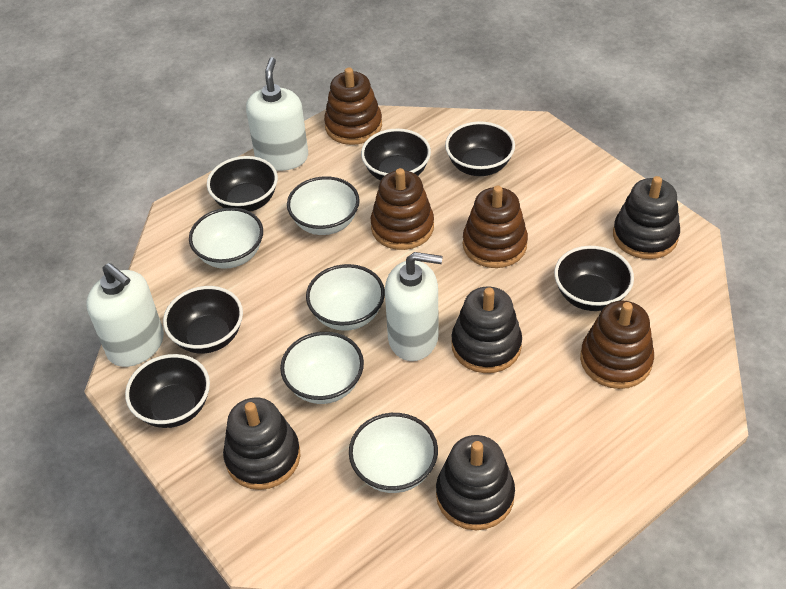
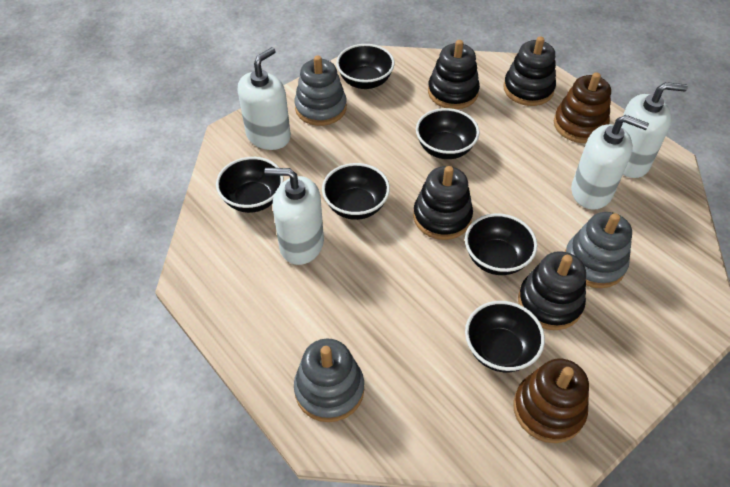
brown stacking toy: [324,67,382,145] [371,168,434,250] [463,186,528,268] [580,301,654,389] = 4 -> [513,359,589,443] [554,72,611,143] = 2
grey stacking toy: none = 0 -> [294,55,347,126] [294,339,364,422] [565,212,632,288] = 3
white bowl: [189,207,263,269] [280,332,364,404] [287,176,360,235] [306,264,385,331] [349,413,438,493] = 5 -> none = 0
white soap dispenser: [86,263,164,367] [246,57,308,171] [385,252,443,361] = 3 -> [238,47,291,150] [265,168,324,265] [571,115,649,210] [621,82,688,178] = 4

